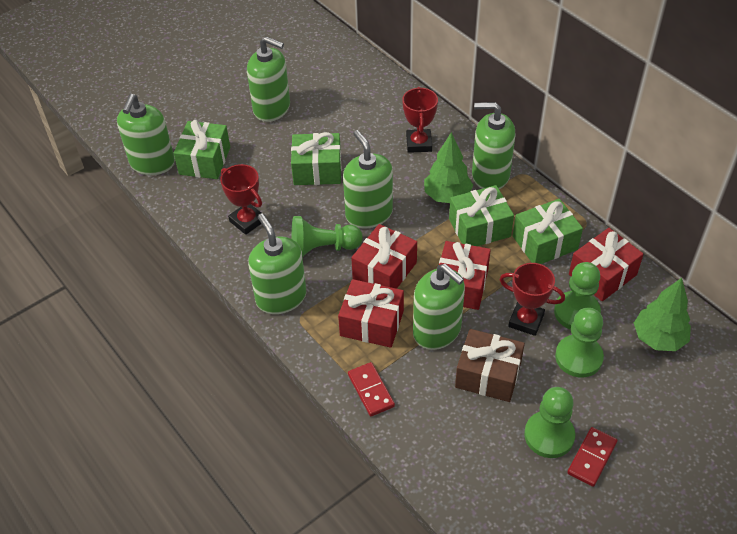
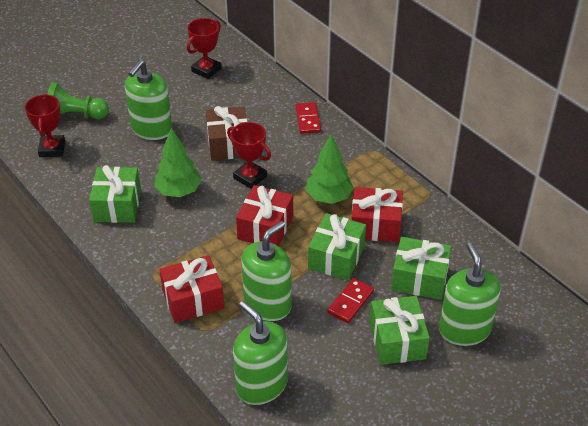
green pawn: [291,216,363,257] [524,387,575,458] [554,262,601,330] [555,308,604,377] = 4 -> [47,82,109,119] = 1
green soap dispenser: [117,94,175,175] [247,36,290,122] [248,213,306,314] [343,130,393,228] [413,264,465,350] [472,102,516,189] = 6 -> [125,60,172,140] [233,301,288,405] [241,221,292,321] [439,242,501,346] = 4
red gift: [338,279,404,348] [351,224,417,289] [439,241,491,310] [569,228,644,301] = 4 -> [159,255,224,323] [236,185,293,246] [351,187,403,242] = 3

